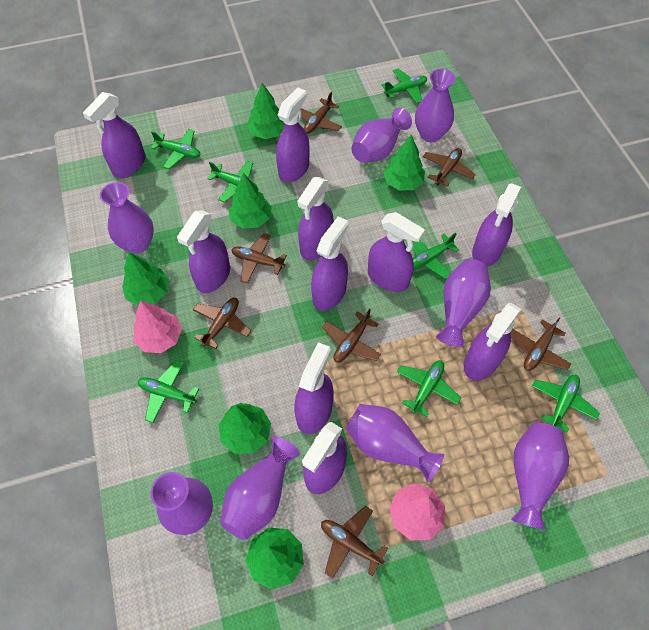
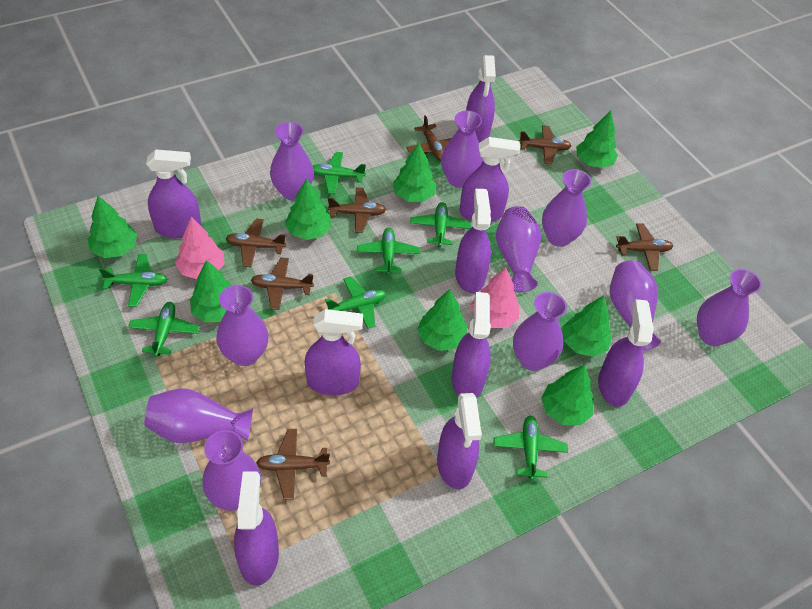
green tree: [122,252,169,306] [219,403,271,454] [228,173,272,229] [246,528,304,589] [247,83,285,139] [383,135,425,191] = 6 -> [87,196,137,258] [190,260,231,322] [285,178,332,240] [392,143,436,202] [417,289,467,351] [541,365,594,425] [562,295,612,357] [576,111,618,168] = 8
purple spray bottle: [83,92,146,178] [177,210,230,293] [276,87,310,182] [294,342,334,434] [297,177,334,261] [302,422,347,494] [311,216,348,311] [368,212,425,292] [464,303,521,381] [472,183,521,267] = 10 -> [146,149,202,238] [234,471,279,586] [305,309,363,395] [437,393,482,489] [452,292,491,398] [455,189,491,293] [459,137,520,222] [466,55,496,143] [598,299,654,407] = 9
purple vase: [100,182,154,254] [150,472,213,535] [220,436,300,540] [346,404,444,482] [351,108,412,163] [415,69,456,142] [436,259,491,347] [511,423,569,530] = 8 -> [144,389,253,443] [202,430,261,511] [216,285,268,366] [270,122,314,201] [441,111,483,188] [496,206,541,292] [513,292,567,371] [542,169,591,247] [610,260,661,351] [697,269,762,346] = 10

